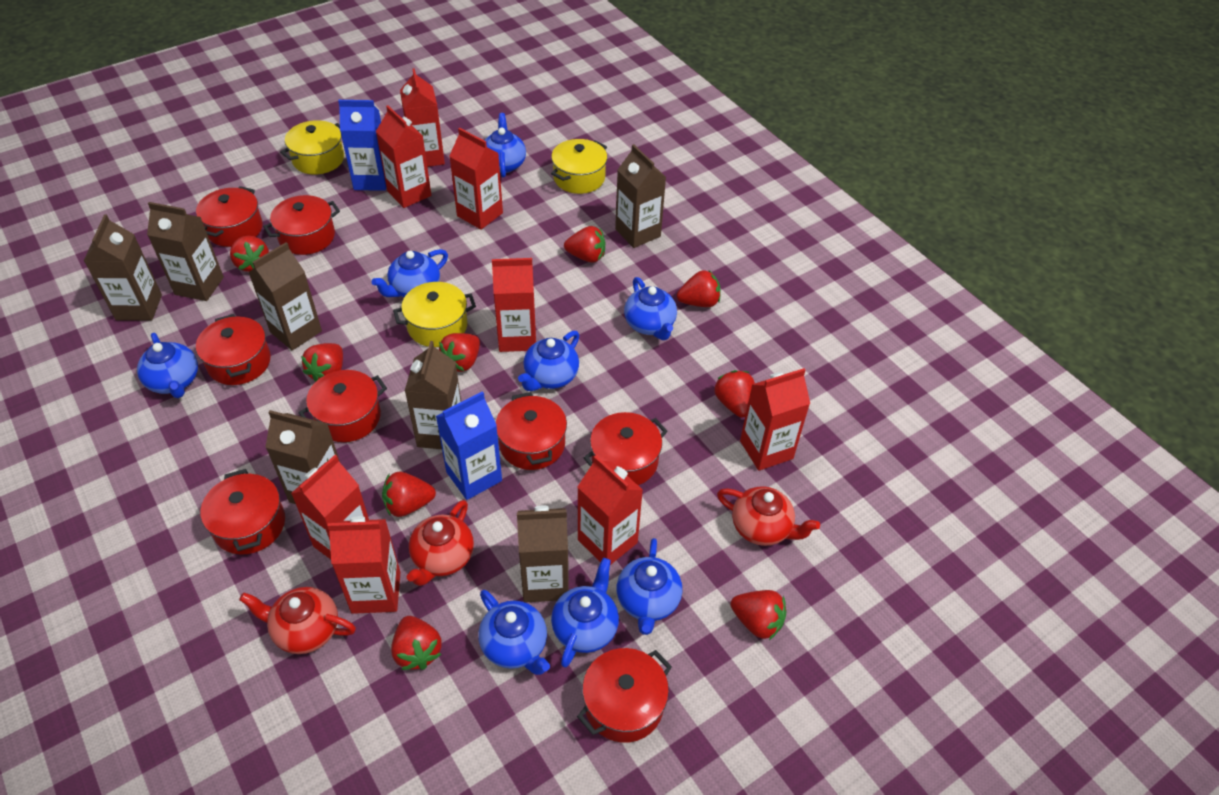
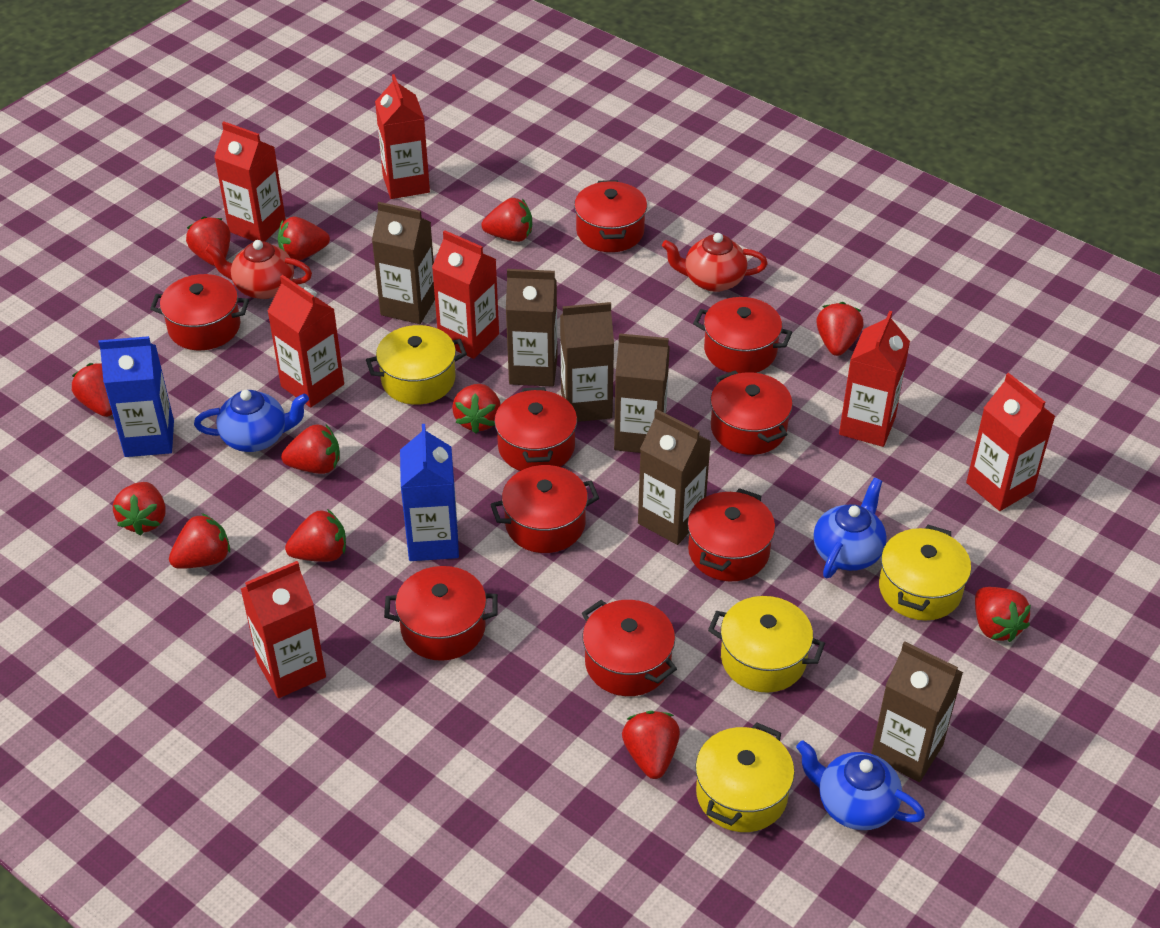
blue teapot: [137,333,198,398] [372,249,448,297] [478,590,550,675] [484,113,526,178] [518,331,579,391] [551,558,619,667] [617,538,682,635] [624,277,677,340] = 8 -> [194,390,309,452] [796,740,925,830] [813,478,887,578] = 3
brown carton: [84,214,162,321] [147,202,224,301] [249,242,322,351] [265,410,340,504] [405,341,461,449] [517,505,569,603] [615,144,666,248] = 7 -> [372,202,435,324] [506,269,558,387] [560,302,614,422] [614,333,670,453] [638,409,711,545] [871,641,963,782] = 6
red carton: [291,455,369,559] [328,516,400,614] [376,106,431,208] [400,68,445,167] [449,128,503,230] [492,258,536,352] [577,455,643,565] [740,368,810,471] = 8 -> [214,121,286,242] [241,561,326,698] [267,275,344,407] [375,74,430,199] [432,230,499,359] [839,311,910,447] [966,373,1056,511] = 7
red pot: [196,186,263,247] [196,314,271,385] [200,469,285,555] [263,195,340,255] [299,370,387,442] [496,392,567,470] [577,648,672,743] [584,412,668,485] = 8 -> [150,274,249,350] [384,566,498,661] [490,465,599,553] [494,387,577,471] [574,180,647,252] [582,600,677,696] [687,488,775,581] [693,297,792,373] [710,371,793,455] = 9
red strawberry: [230,236,269,272] [301,343,343,382] [382,472,436,517] [391,616,442,670] [439,333,480,372] [564,226,606,263] [677,270,721,307] [714,370,755,418] [731,590,786,640] = 9 -> [72,363,112,417] [113,482,166,536] [169,513,230,569] [186,217,231,266] [278,217,330,261] [281,424,340,474] [285,509,346,562] [452,384,501,434] [481,198,532,242] [622,711,680,779] [816,302,864,356] [975,587,1031,642] = 12
red teapot: [239,587,356,654] [407,500,474,586] [717,486,820,546] = 3 -> [205,240,312,299] [662,233,768,292] = 2
yellow pot: [280,120,344,175] [393,282,476,347] [551,139,607,194] = 3 -> [366,325,467,405] [695,722,795,832] [708,596,825,692] [879,525,971,621] = 4

